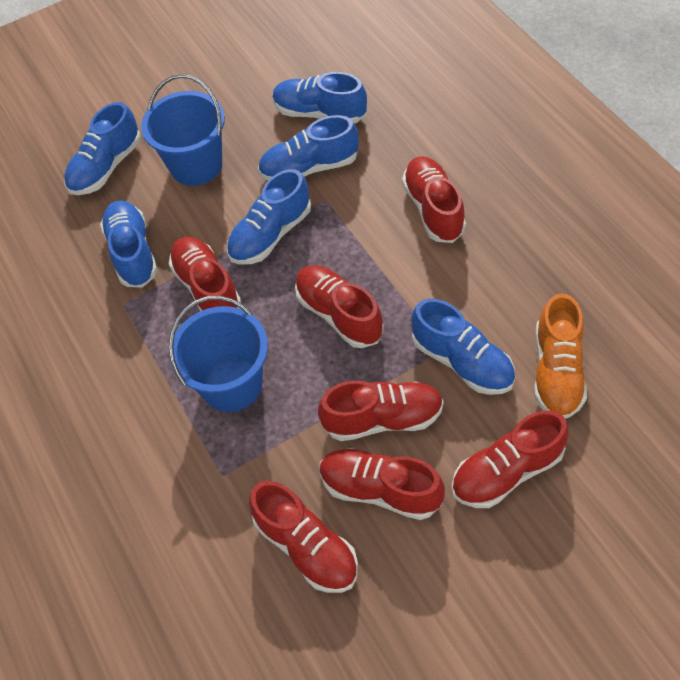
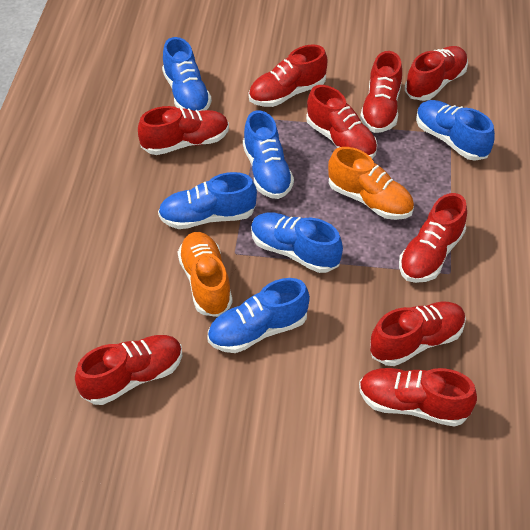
blue bucket: [141,74,225,186] [169,296,268,412] = 2 -> none = 0
orange shoe: [534,293,587,419] = 1 -> [178,232,233,317] [328,147,414,220] = 2
red shoe: [169,237,241,311] [249,481,358,593] [295,265,384,348] [318,381,444,441] [320,448,445,520] [402,156,466,243] [452,410,569,508] = 7 -> [75,335,182,405] [138,106,229,155] [249,45,328,107] [306,85,377,159] [359,368,477,427] [360,51,402,133] [370,302,466,366] [399,193,467,283] [405,46,468,101] = 9

